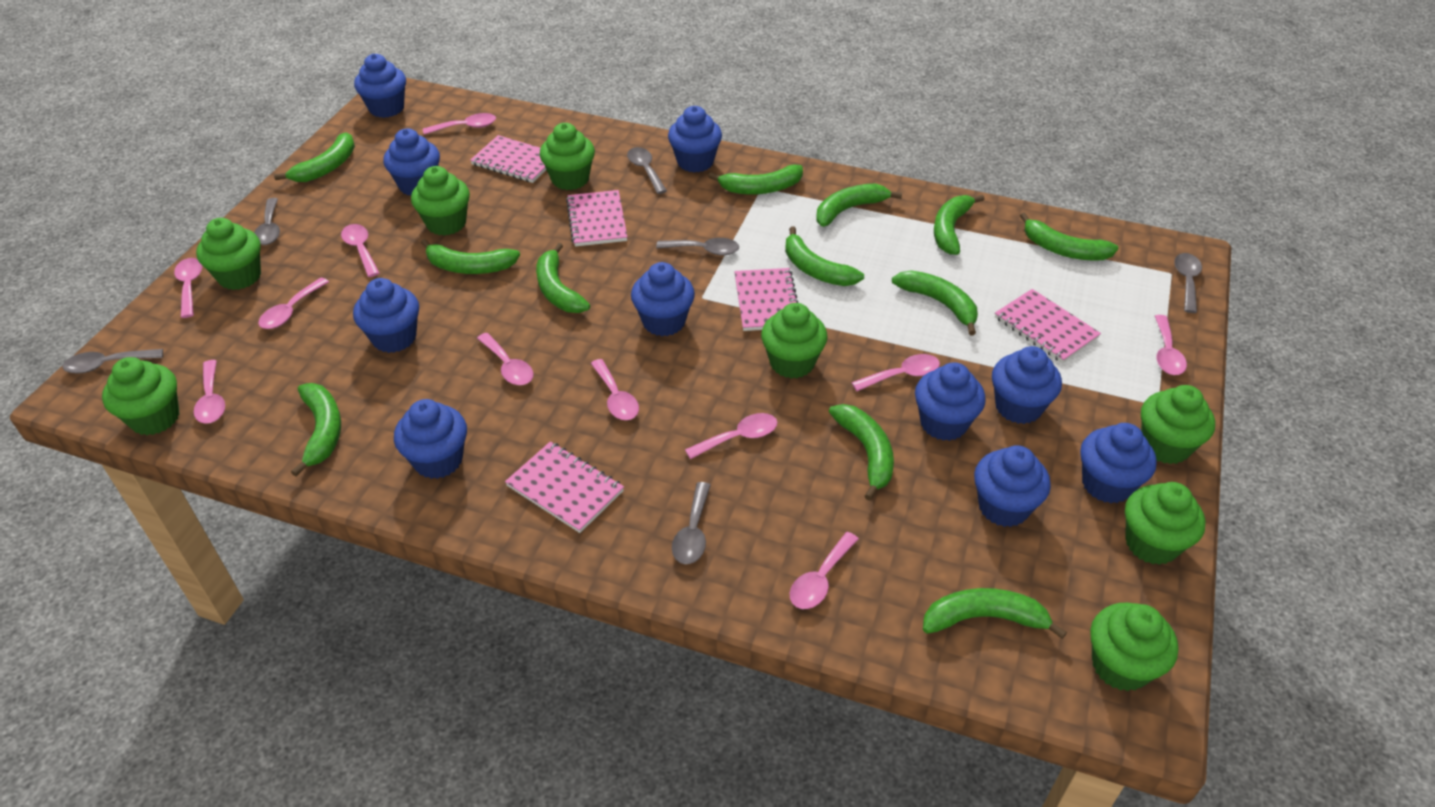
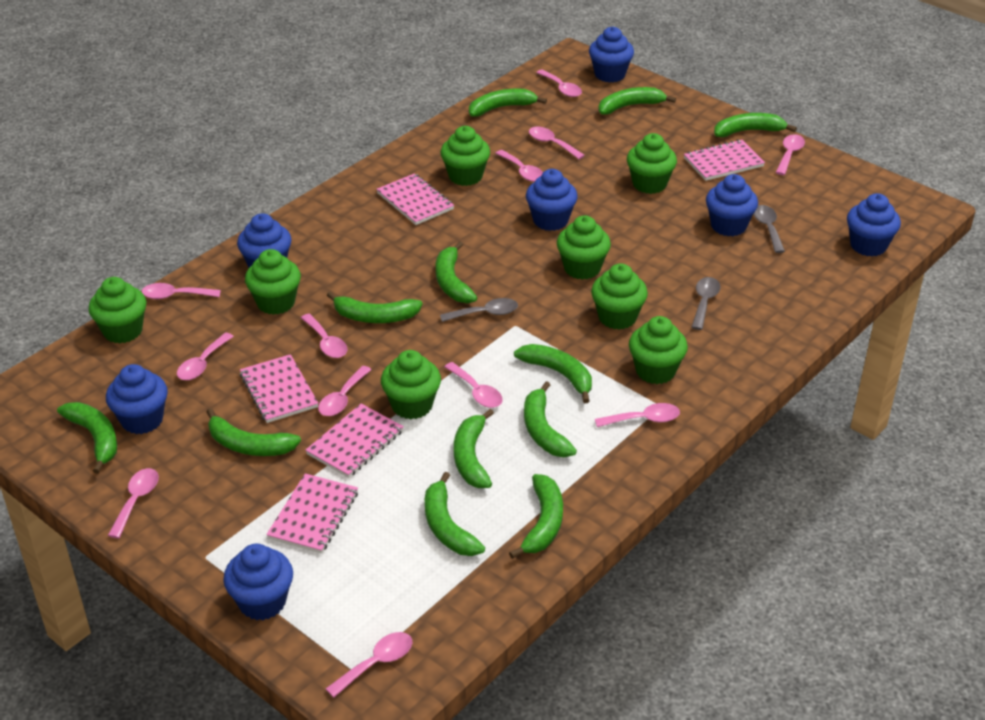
blue cupcake: [353,278,419,353] [354,54,406,118] [383,128,440,196] [394,399,467,479] [631,262,695,336] [668,106,722,172] [915,362,986,441] [974,445,1051,527] [992,346,1062,424] [1080,423,1157,503] = 10 -> [106,364,168,434] [223,544,293,620] [237,214,292,268] [526,169,578,231] [589,27,634,83] [706,174,758,236] [847,193,901,257] = 7
grey spoon: [62,349,163,374] [254,198,280,245] [627,147,667,194] [656,238,739,255] [672,482,711,564] [1174,253,1202,313] = 6 -> [440,298,518,322] [692,277,720,330] [754,205,785,253] = 3
pink spoon: [174,258,202,318] [194,360,225,424] [258,278,329,329] [341,224,379,277] [423,113,496,135] [477,333,533,385] [591,359,639,420] [685,413,777,459] [790,532,859,609] [851,354,940,391] [1155,315,1187,375] = 11 -> [108,468,159,538] [142,283,221,299] [177,333,234,380] [301,314,348,358] [318,366,372,416] [326,632,412,698] [444,362,503,408] [495,150,543,182] [529,126,585,159] [536,69,582,97] [595,403,680,427] [775,134,805,175] = 12

